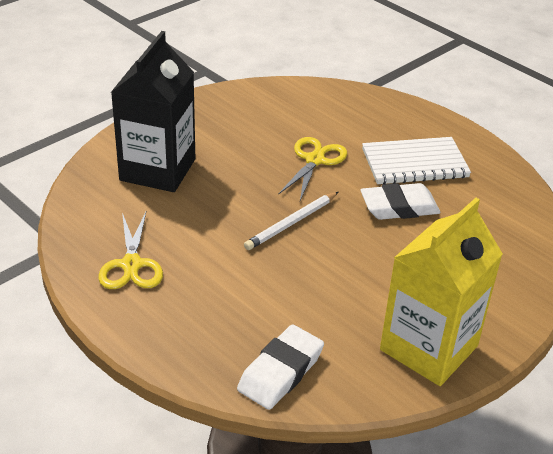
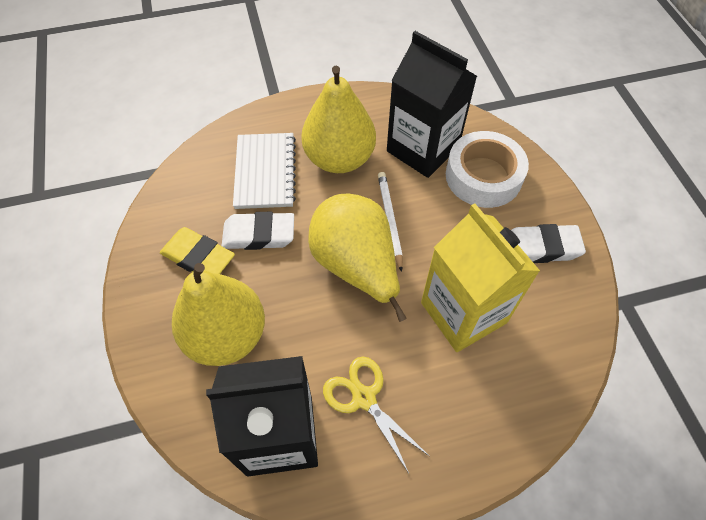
black carton: [111,31,195,192] = 1 -> [206,356,318,476] [387,31,477,178] = 2
white tape: none = 0 -> [446,131,529,208] = 1
yellow eraser: none = 0 -> [160,227,235,274] = 1
yellow pear: none = 0 -> [172,263,265,366] [301,66,376,173] [308,194,407,322] = 3
yellow scissors: [98,212,163,289] [278,137,347,201] = 2 -> [323,356,429,473] = 1

